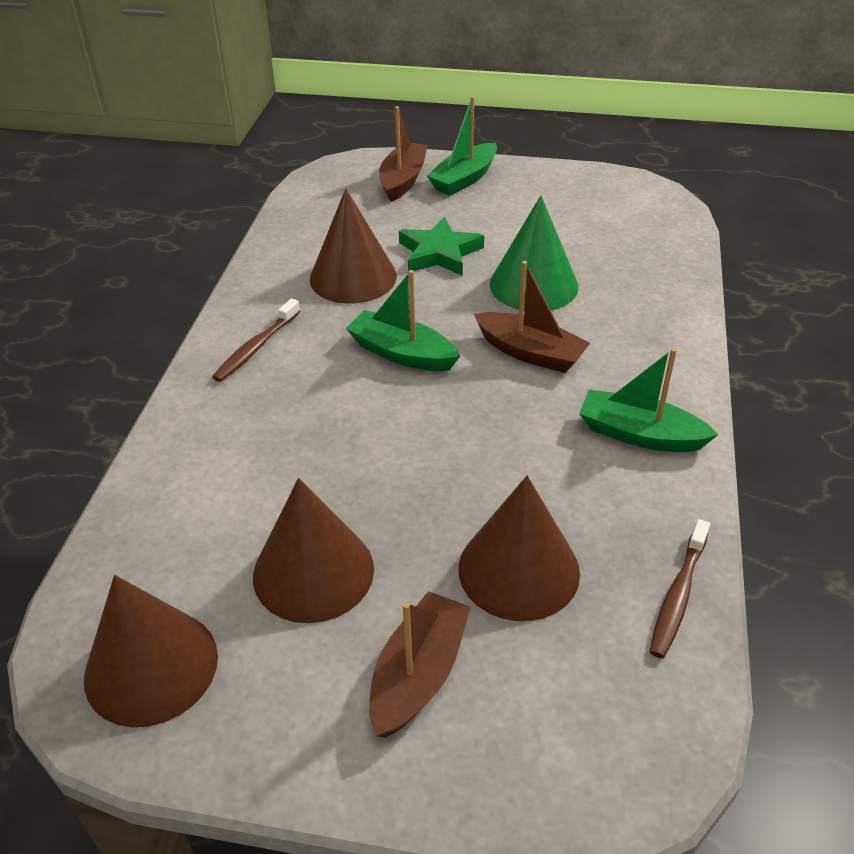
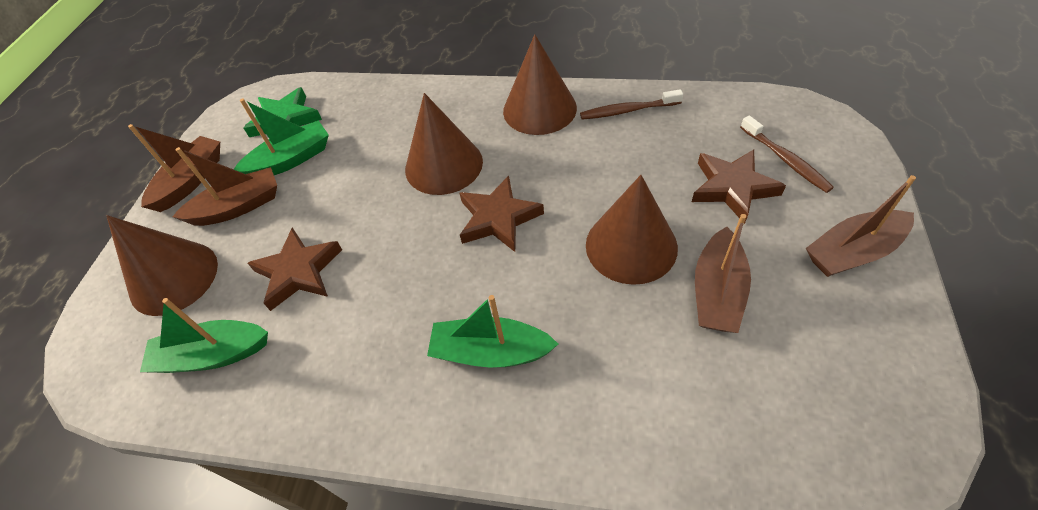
brown boat: [369,591,471,738] [379,106,427,202] [474,261,590,373] = 3 -> [128,124,220,212] [172,147,277,226] [695,214,751,333] [806,175,916,277] = 4
brown star: none = 0 -> [248,228,342,311] [460,176,544,252] [692,149,786,224] = 3
green cone: [490,195,578,311] = 1 -> none = 0

